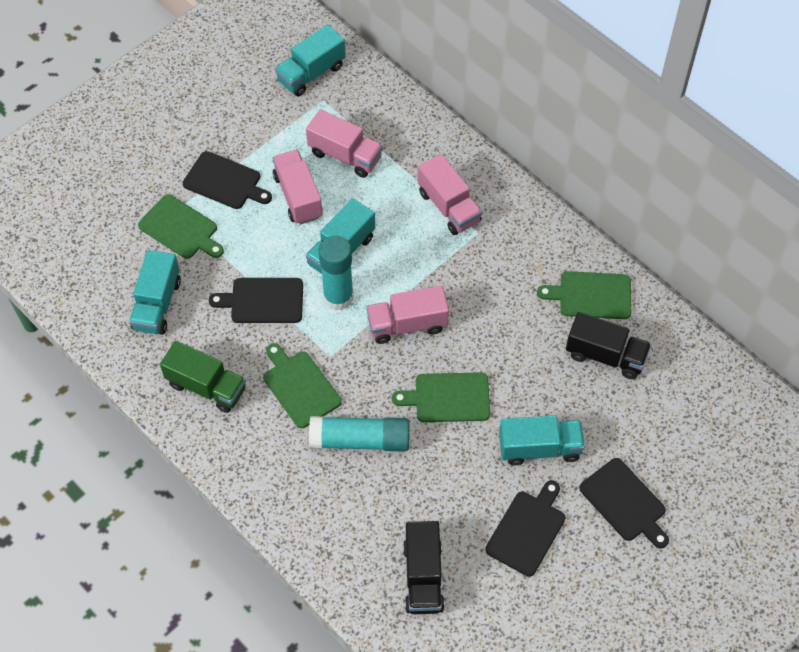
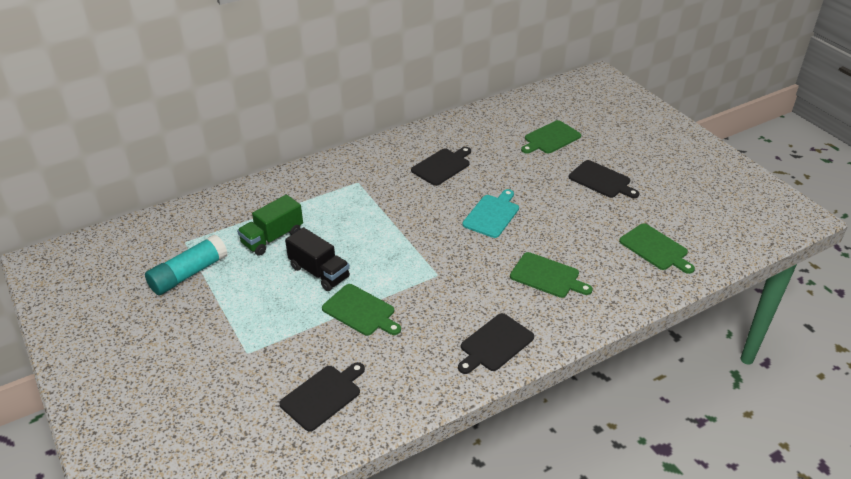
black truck: [403,521,445,614] [566,312,651,379] = 2 -> [285,227,350,291] = 1
pink truck: [273,150,322,225] [306,109,383,178] [366,286,449,344] [418,154,482,235] = 4 -> none = 0
turquoise cutting board: none = 0 -> [462,189,519,238] = 1
turquoise glue stick: [309,416,410,452] [318,236,353,310] = 2 -> [145,234,228,295] = 1
turquoise truck: [129,250,181,335] [275,24,346,96] [306,198,375,274] [499,416,585,465] = 4 -> none = 0

